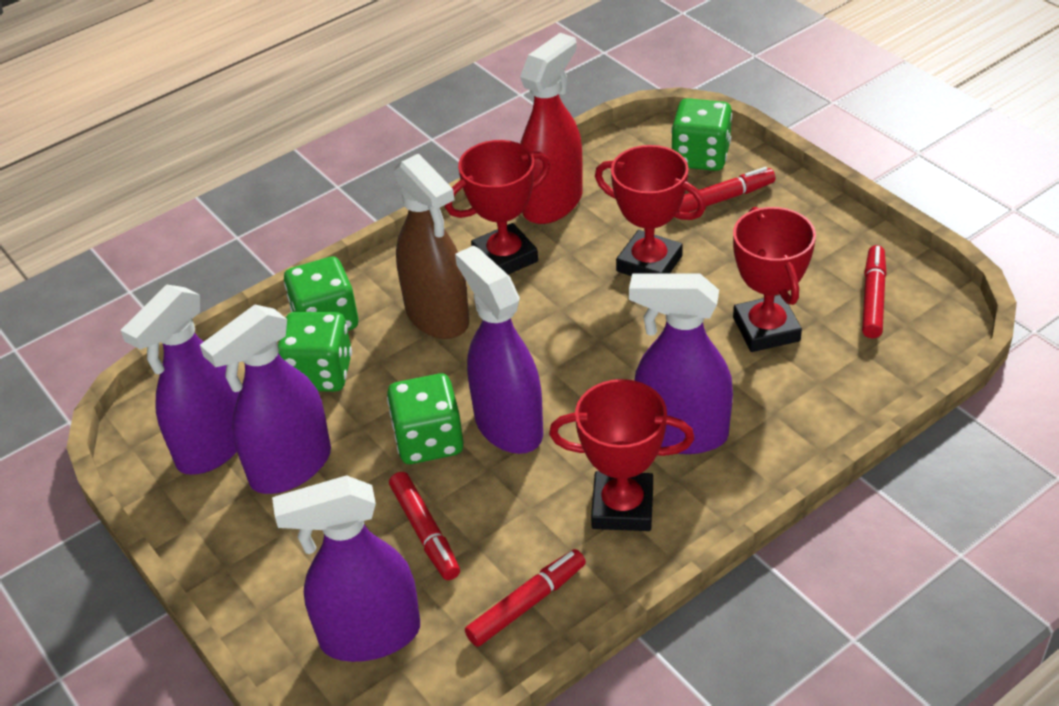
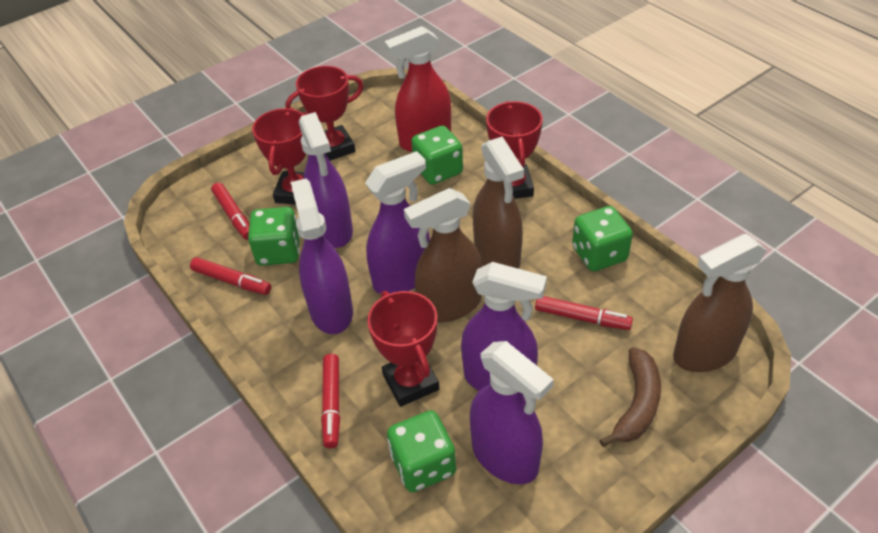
brown banana: none = 0 -> [600,347,661,447] = 1
brown spray bottle: [394,154,469,339] = 1 -> [404,188,482,323] [473,136,524,269] [673,234,767,372] = 3

